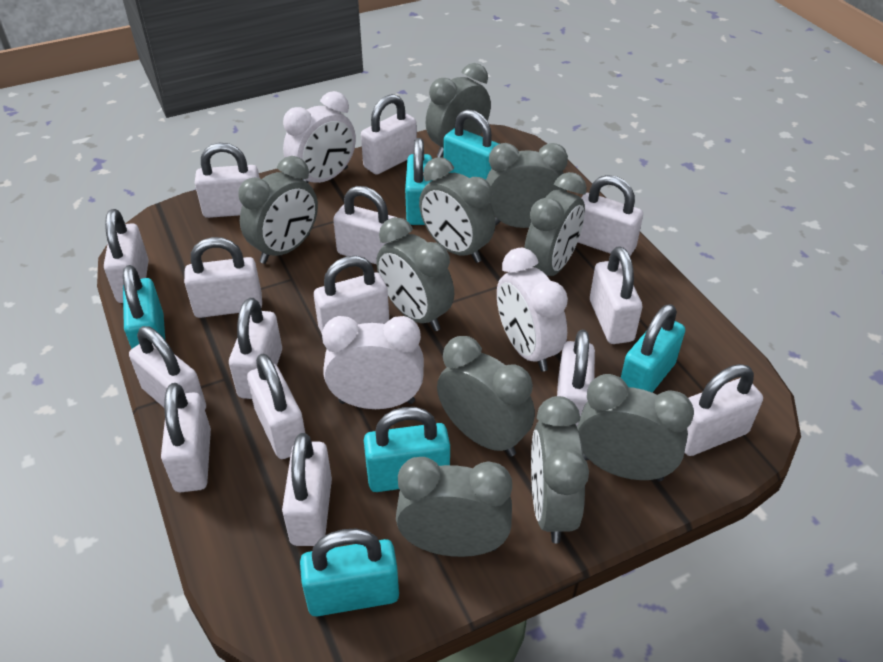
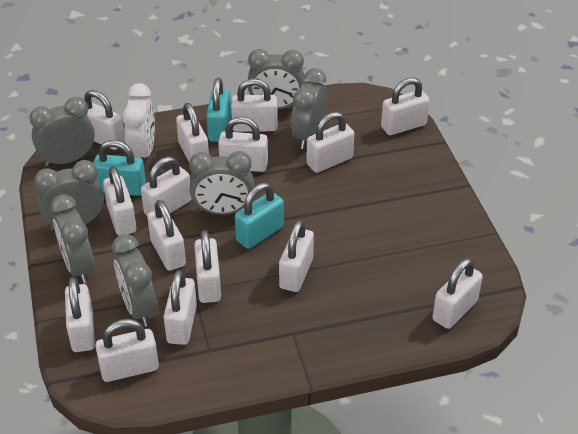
grey clock: [238,156,318,264] [377,217,454,331] [396,457,512,557] [419,157,495,263] [426,63,491,158] [437,336,535,457] [486,143,568,228] [524,172,587,276] [531,396,589,544] [577,374,694,481] = 10 -> [29,97,95,167] [34,160,104,230] [50,194,94,284] [112,234,157,326] [189,151,254,215] [248,49,305,109] [291,68,327,149] = 7
turquoise padlock: [123,265,165,349] [300,529,399,616] [364,407,450,492] [405,138,433,225] [444,109,499,180] [621,304,685,393] = 6 -> [93,140,146,196] [206,78,231,142] [235,183,284,249] = 3
white clock: [283,91,356,183] [322,316,424,409] [497,248,568,372] = 3 -> [122,83,155,160] = 1

